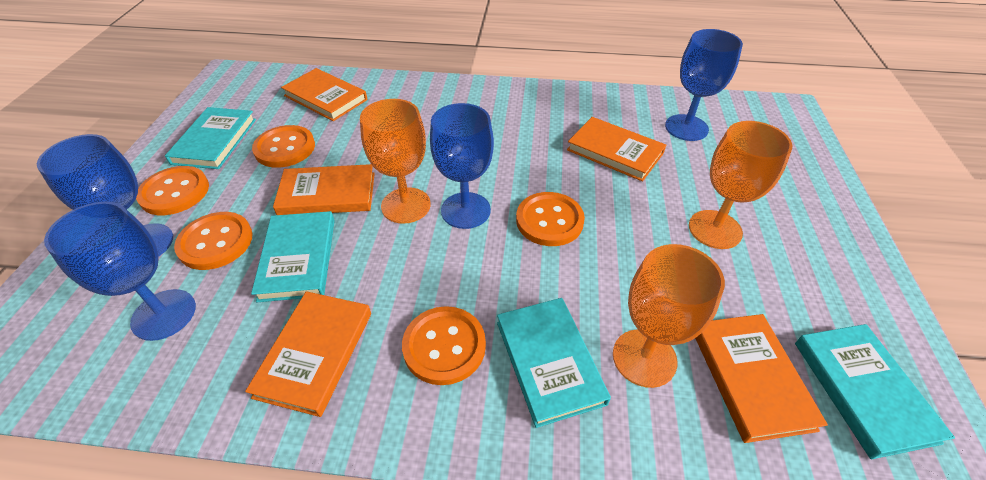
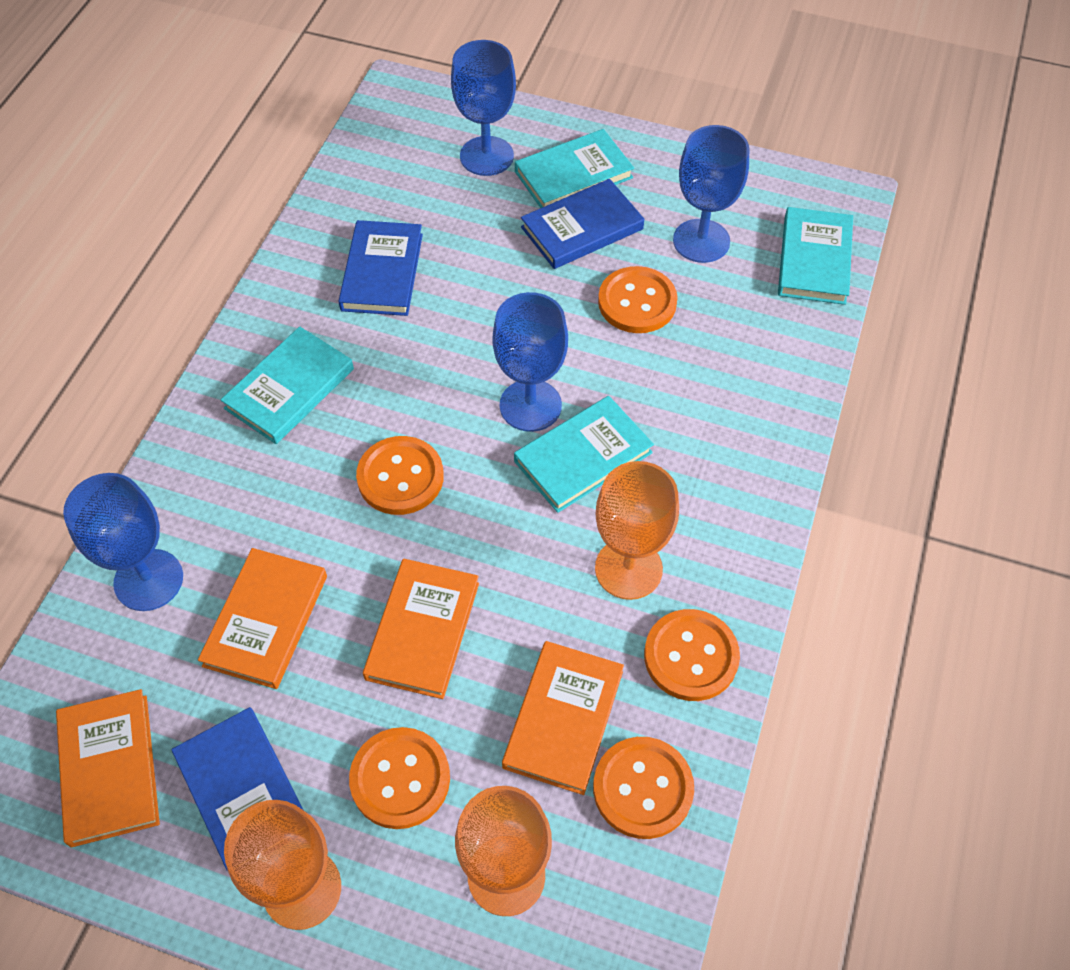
blue book: none = 0 -> [171,707,303,871] [338,220,423,316] [521,179,644,269] = 3
orange book: [245,291,371,417] [273,164,375,215] [281,68,367,121] [567,117,666,182] [695,314,828,443] = 5 -> [56,689,160,847] [198,548,327,689] [363,559,479,699] [502,641,624,795] = 4

